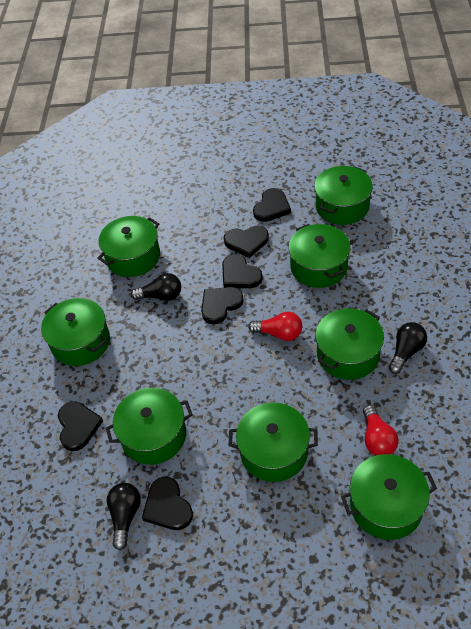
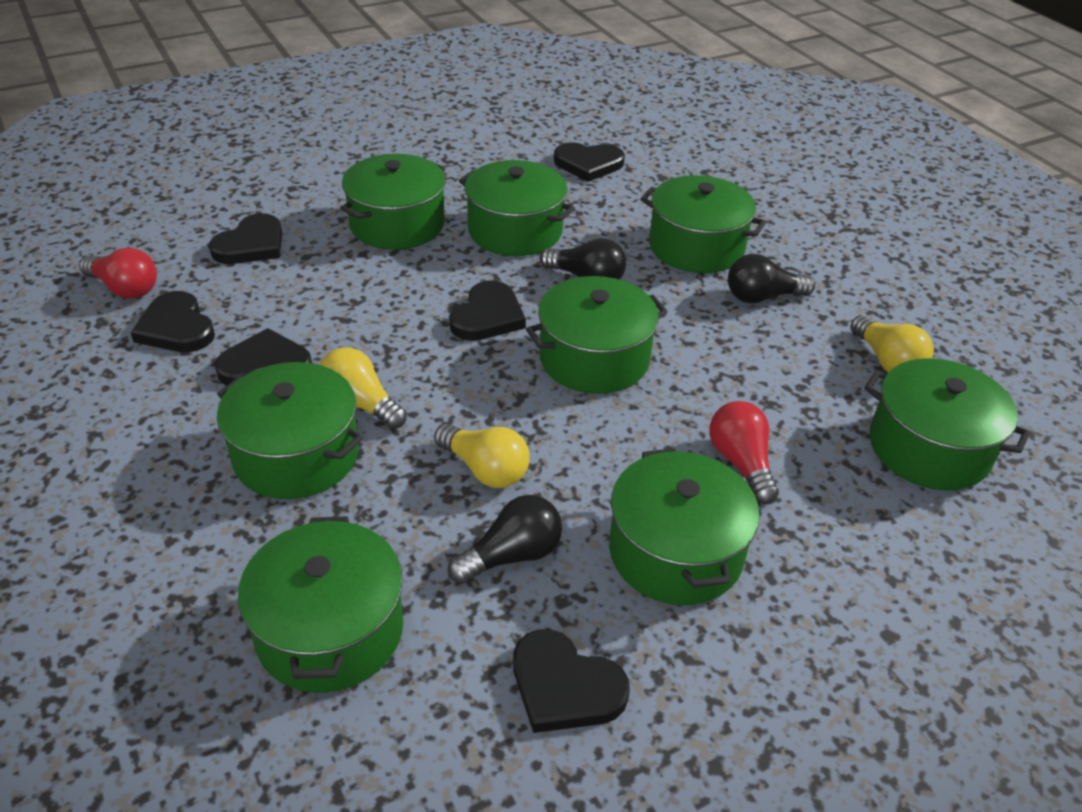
yellow light bulb: none = 0 -> [319,347,407,429] [434,424,530,488] [850,315,934,373] = 3

